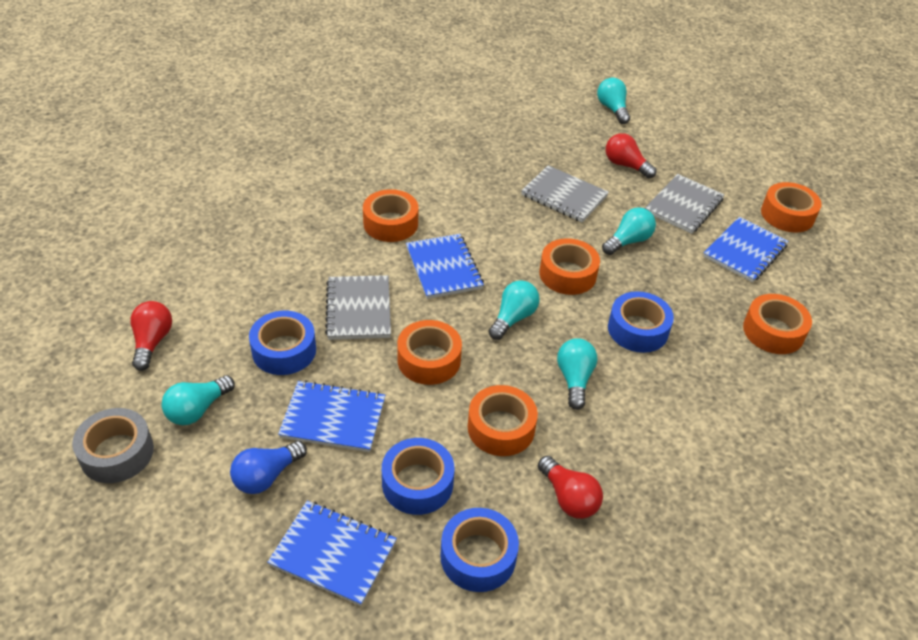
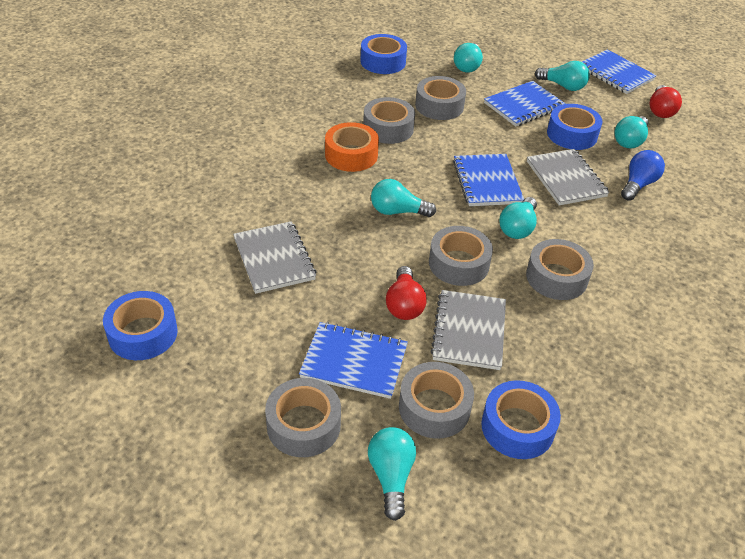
grey tape: [72,408,154,483] = 1 -> [265,378,341,457] [363,97,415,144] [399,362,474,439] [415,76,466,120] [429,226,493,286] [526,239,594,300] = 6
orange tape: [363,189,419,242] [397,320,462,385] [468,385,538,456] [539,238,600,295] [743,294,812,354] [761,182,822,232] = 6 -> [325,122,379,172] = 1
red light bulb: [130,301,172,371] [538,456,603,519] [606,133,656,178] = 3 -> [386,266,427,320] [649,85,682,118] = 2
turquoise light bulb: [161,375,235,425] [488,280,540,340] [557,338,597,410] [597,78,630,124] [602,208,656,255] = 5 -> [368,427,416,521] [371,179,436,217] [454,43,483,73] [499,197,537,239] [535,61,590,91] [615,116,649,148] = 6

